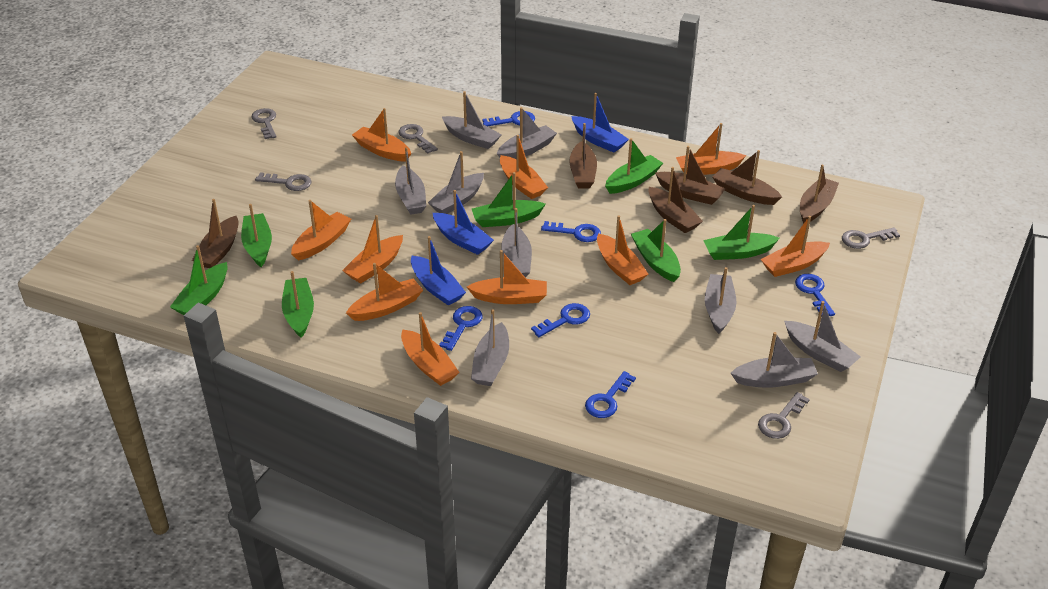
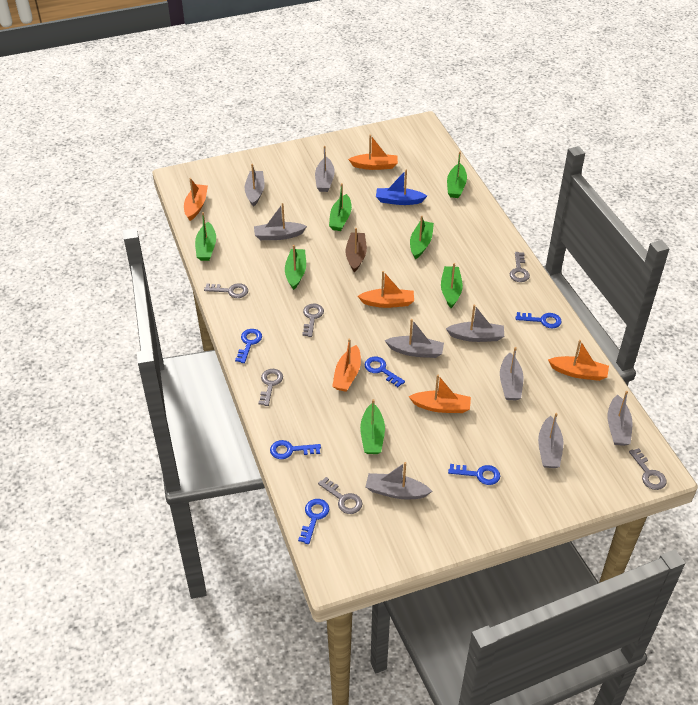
blue boat: [411,236,466,306] [433,190,494,255] [571,93,629,153] = 3 -> [376,170,427,205] = 1
brown boat: [192,199,238,268] [569,123,597,188] [648,167,703,233] [655,146,726,205] [712,150,782,205] [800,165,839,224] = 6 -> [346,228,367,272] = 1
grey key: [252,108,277,139] [255,172,312,191] [399,124,438,154] [758,392,810,439] [842,227,900,249] = 5 -> [204,283,248,298] [258,369,283,406] [302,303,324,337] [318,477,363,514] [510,252,530,282] [629,448,667,490] = 6
orange boat: [291,200,351,261] [342,215,403,283] [346,263,423,321] [352,108,411,161] [401,312,460,386] [467,250,547,304] [500,135,548,199] [597,215,648,285] [676,123,746,175] [761,216,830,277] = 10 -> [184,178,208,221] [332,339,361,392] [348,135,398,170] [358,271,414,308] [408,375,471,413] [548,340,609,381] = 6

